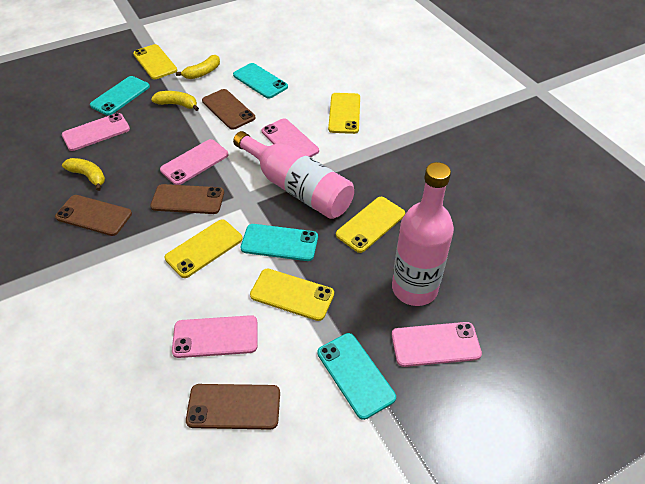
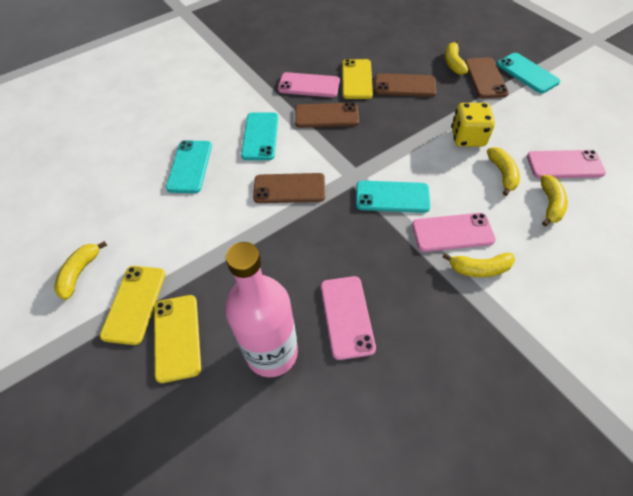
pink bottle: [233,131,354,219] [392,162,454,306] = 2 -> [225,242,298,377] = 1
pink phone: [62,113,130,151] [160,139,229,185] [172,315,258,358] [262,118,319,157] [392,322,482,367] = 5 -> [278,72,340,97] [321,276,376,360] [412,213,496,252] [527,150,606,179] = 4
yellow banana: [62,158,105,191] [151,91,199,111] [176,55,220,79] = 3 -> [54,241,107,300] [443,253,515,277] [445,41,468,75] [487,147,520,196] [541,175,568,226] = 5
yellow dice: none = 0 -> [451,103,495,147] = 1
yellow phone: [133,44,177,79] [165,219,243,278] [250,268,334,321] [328,93,360,134] [336,197,405,253] = 5 -> [100,266,165,345] [154,295,201,383] [342,59,373,99] = 3

